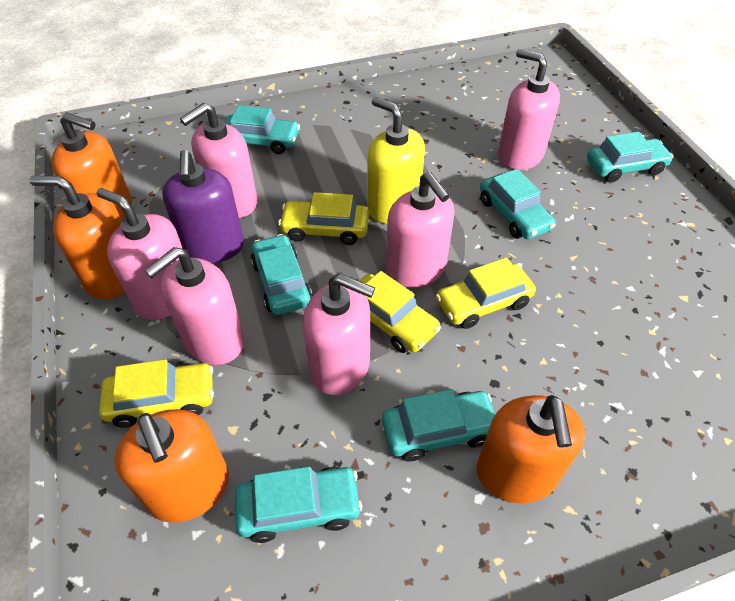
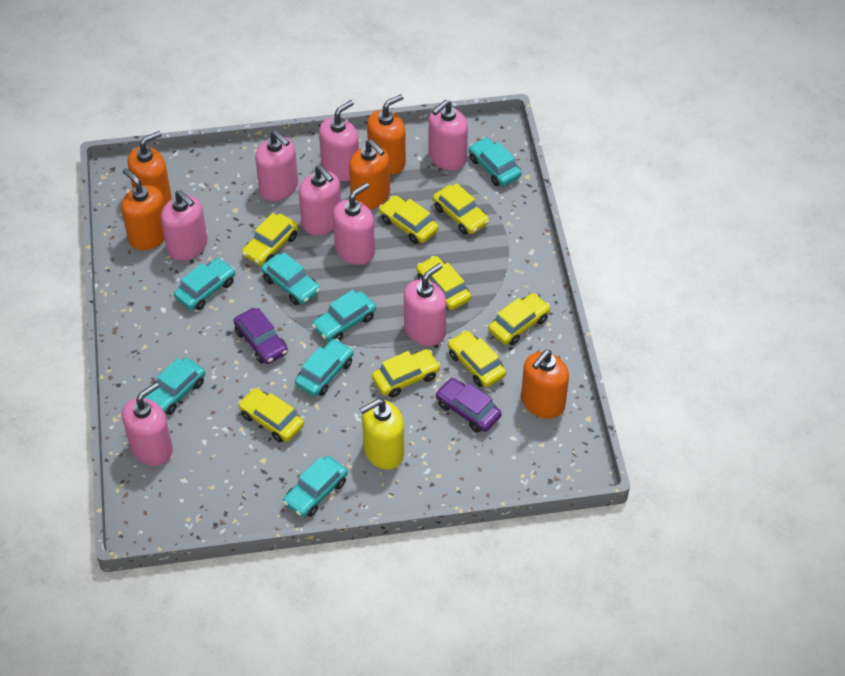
orange soap dispenser: [30,176,125,300] [51,112,132,220] [114,409,229,523] [477,395,585,503] = 4 -> [121,168,165,250] [127,131,172,205] [349,139,390,209] [367,94,406,175] [521,350,569,419] = 5
pink soap dispenser: [97,188,183,320] [145,247,244,365] [180,103,257,218] [303,274,375,395] [386,172,454,288] [498,49,560,170] = 6 -> [122,382,173,466] [161,190,208,261] [255,130,298,201] [299,165,341,235] [319,100,359,181] [333,183,375,265] [404,263,447,346] [429,99,468,170] = 8
purple car: none = 0 -> [234,308,288,364] [435,378,502,433] = 2
purple soap dispenser: [162,150,244,264] = 1 -> none = 0
turquoise car: [225,105,300,154] [235,466,362,543] [251,234,312,315] [382,389,495,462] [480,169,556,239] [587,132,673,182] = 6 -> [144,358,205,415] [174,258,235,310] [261,252,320,305] [283,456,348,517] [295,339,353,397] [312,290,376,342] [469,137,521,186] = 7
yellow car: [99,359,214,428] [278,192,369,245] [359,271,441,353] [436,257,536,329] = 4 -> [238,388,304,442] [242,213,298,266] [372,349,441,398] [379,195,439,244] [417,256,471,310] [433,183,489,235] [448,330,506,387] [488,293,550,345] = 8

